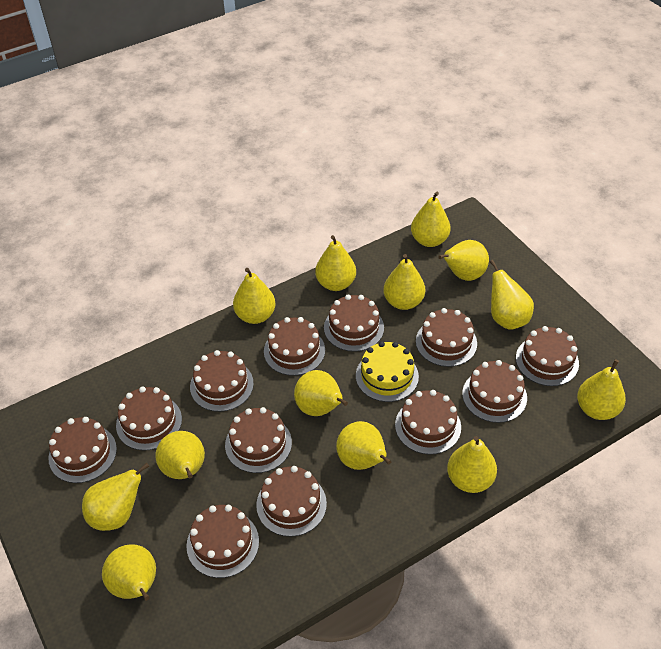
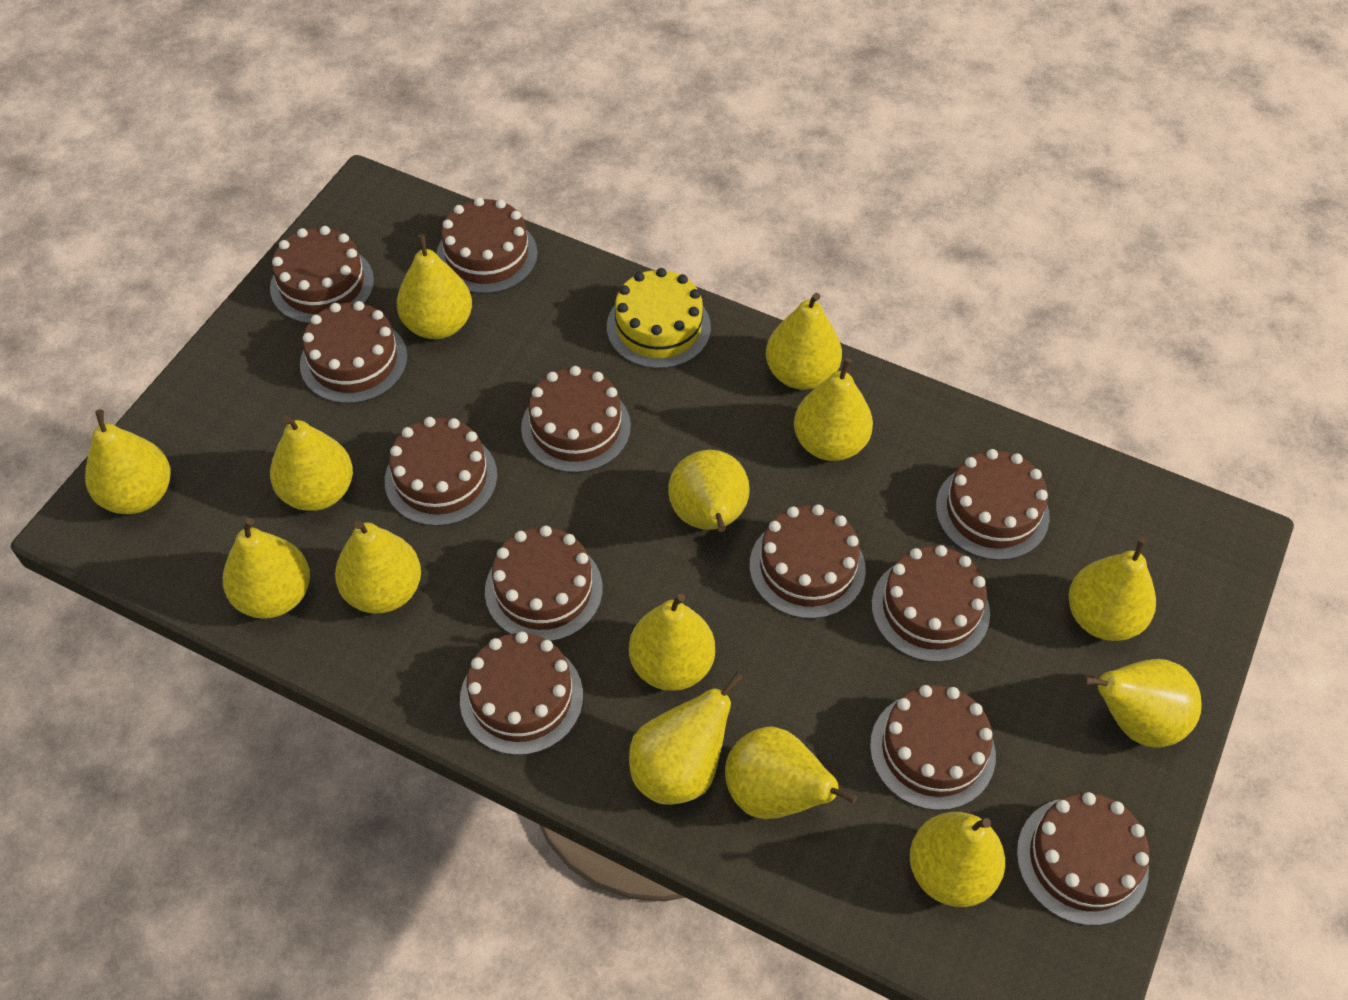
yellow pear: [82,463,149,531] [102,544,156,601] [155,431,205,479] [233,268,276,324] [294,370,348,416] [315,235,356,291] [336,421,391,470] [383,254,425,310] [411,192,451,247] [438,240,489,281] [447,436,497,493] [490,260,534,330] [577,359,626,420] = 13 -> [85,409,171,514] [223,518,310,619] [270,415,353,511] [335,520,421,614] [397,234,472,339] [629,593,715,691] [629,672,743,805] [668,450,750,532] [725,727,857,819] [766,293,842,390] [794,358,873,461] [910,812,1005,907] [1069,538,1156,641] [1083,659,1202,748] = 14

